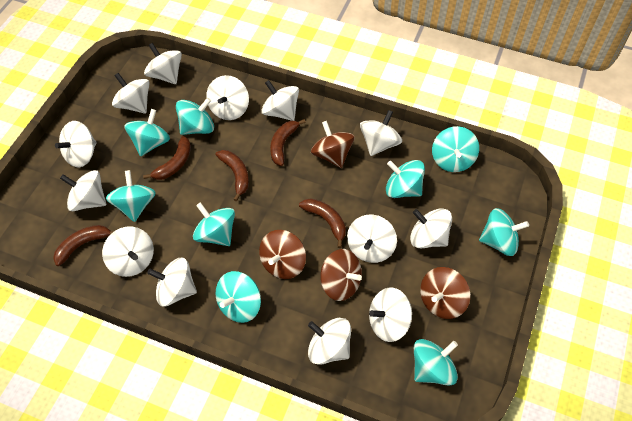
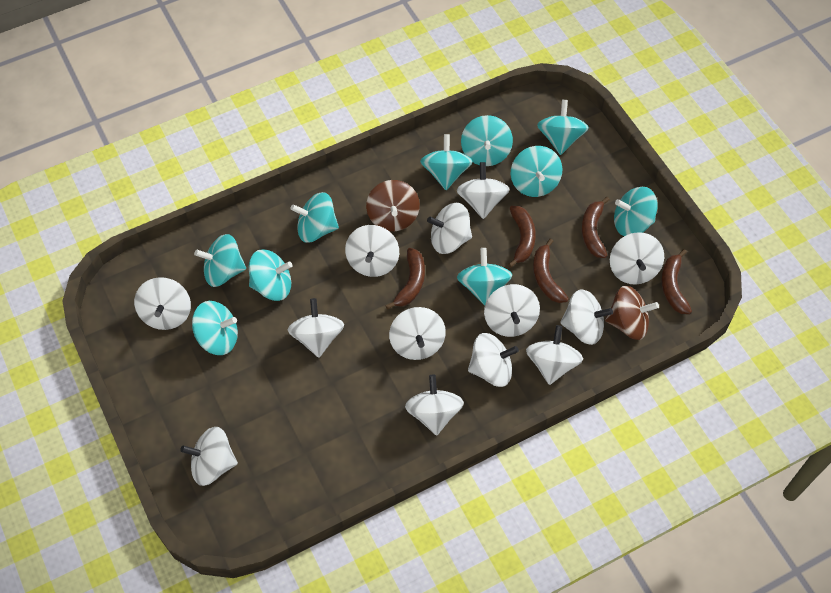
brown spinning top: [259,230,306,279] [311,121,355,168] [320,249,362,301] [420,267,470,319] = 4 -> [366,180,420,231] [605,286,659,340] = 2
turquoise spinning top: [106,170,156,222] [124,109,170,156] [176,98,214,135] [193,202,235,246] [216,271,261,323] [386,160,425,198] [414,339,458,386] [432,126,479,172] [479,208,529,256] = 9 -> [192,301,238,355] [194,234,246,287] [249,249,292,301] [291,192,339,243] [420,134,473,190] [457,248,512,306] [461,115,513,166] [511,146,562,197] [537,100,589,155] [614,187,658,236] = 10

